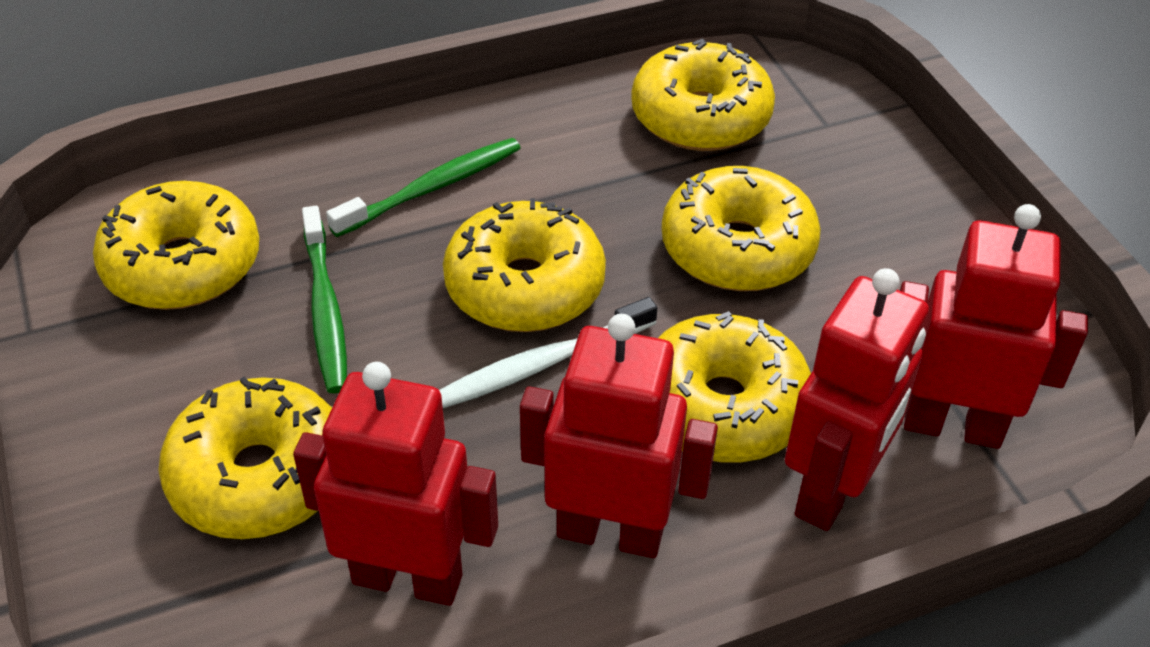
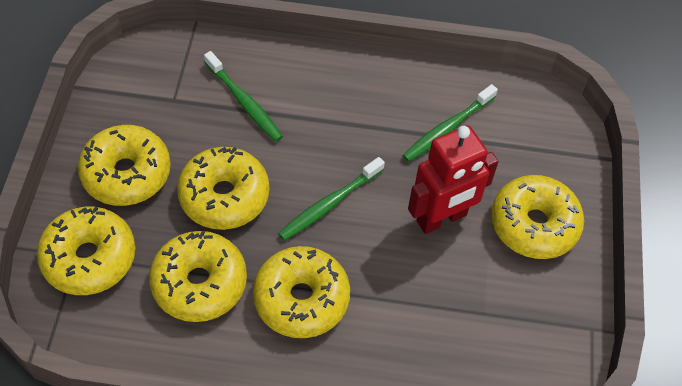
green toothbrush: [302,206,347,394] [326,138,520,237] = 2 -> [204,51,283,142] [278,157,385,241] [402,84,498,162] = 3
red robot: [293,362,498,606] [520,314,718,558] [785,268,929,531] [900,204,1088,449] = 4 -> [408,125,498,234] = 1
white toothbrush: [439,297,657,408] = 1 -> none = 0

